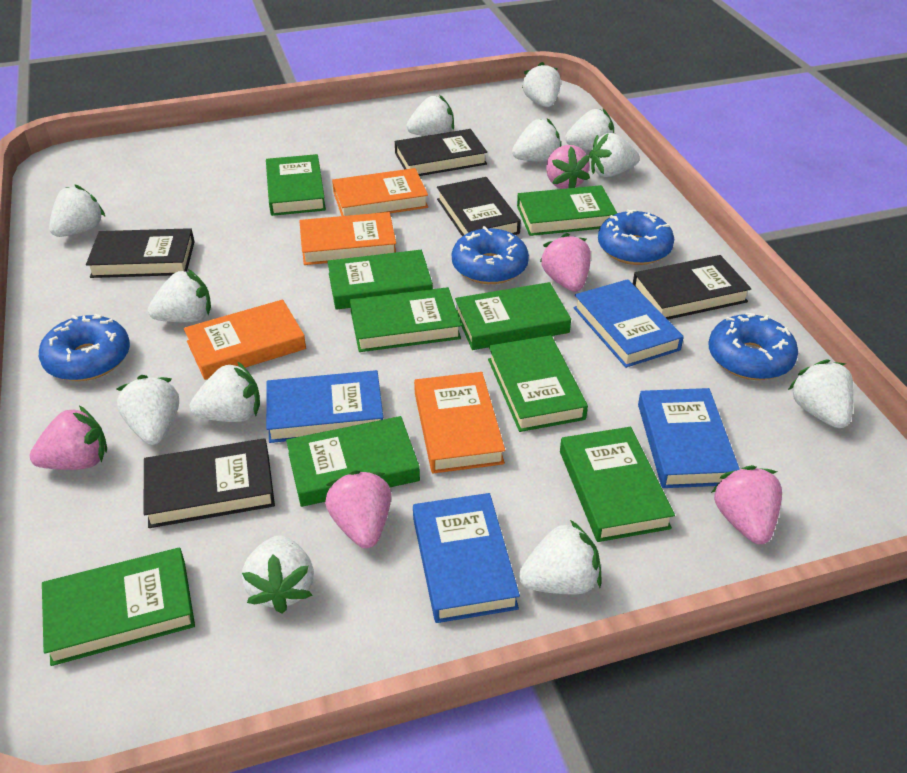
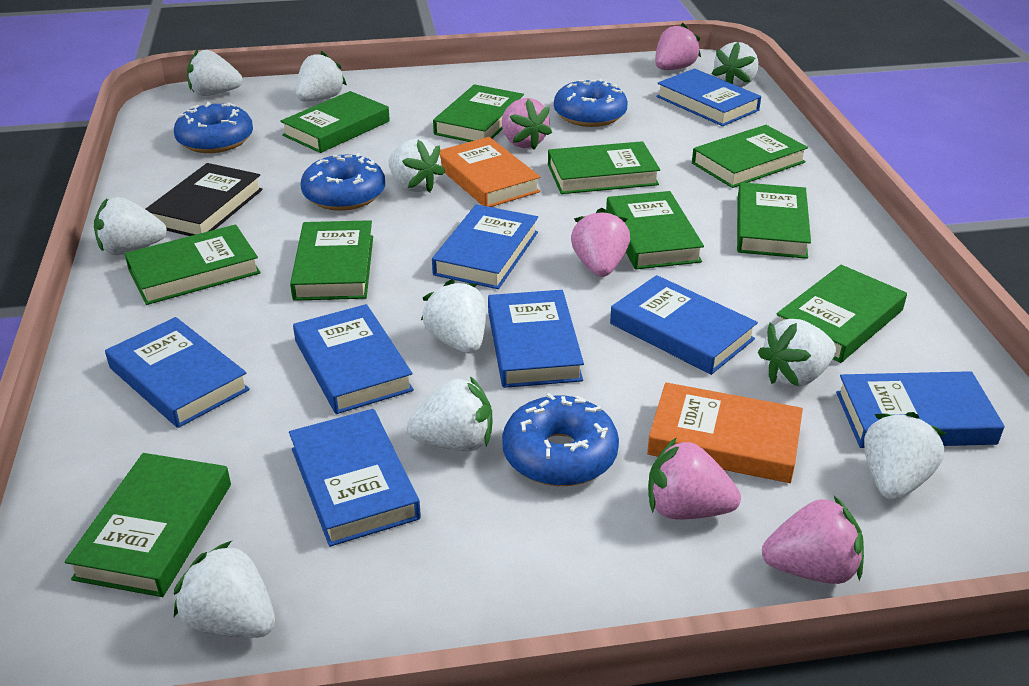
black book: [86,228,195,278] [143,438,275,528] [395,129,487,176] [437,177,521,236] [633,255,751,320] = 5 -> [146,163,263,236] = 1
blue book: [266,370,383,443] [413,493,520,623] [573,279,684,368] [638,388,740,488] = 4 -> [105,317,250,428] [289,409,421,547] [293,304,414,414] [432,204,538,289] [488,290,584,388] [610,275,758,375] [656,68,761,126] [836,371,1005,448] = 8
green book: [42,547,195,666] [266,154,326,216] [286,416,420,507] [327,250,433,310] [350,287,461,352] [455,282,571,350] [488,335,588,432] [517,185,617,236] [560,427,675,542] = 9 -> [65,453,231,597] [125,224,260,305] [280,91,390,153] [290,220,373,301] [433,84,524,142] [548,141,660,194] [606,191,704,269] [692,125,808,188] [737,182,811,259] [776,265,907,363] = 10
orange book: [184,299,306,380] [299,212,396,265] [332,168,428,216] [414,372,505,473] = 4 -> [439,137,540,207] [647,382,803,483] = 2
white strawberry: [49,184,105,237] [117,375,179,445] [148,269,211,322] [190,361,260,422] [242,535,314,613] [407,95,454,136] [512,118,561,161] [519,520,602,594] [522,62,561,107] [565,109,614,150] [589,133,640,177] [788,359,854,428] = 12 -> [94,197,167,255] [174,541,275,638] [187,49,243,96] [296,51,347,102] [389,138,445,193] [407,376,492,451] [421,279,486,354] [712,42,759,87] [758,319,836,387] [864,412,946,500] = 10

